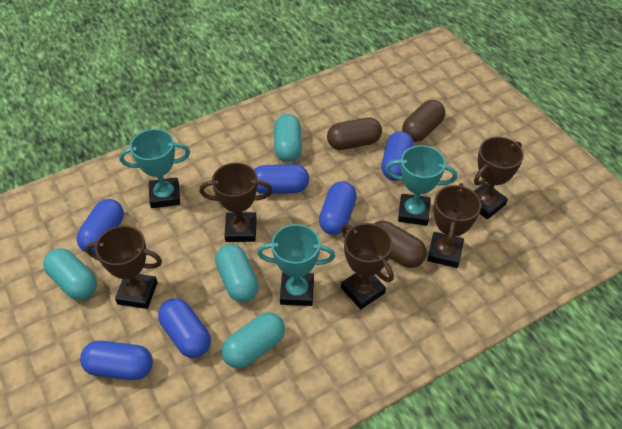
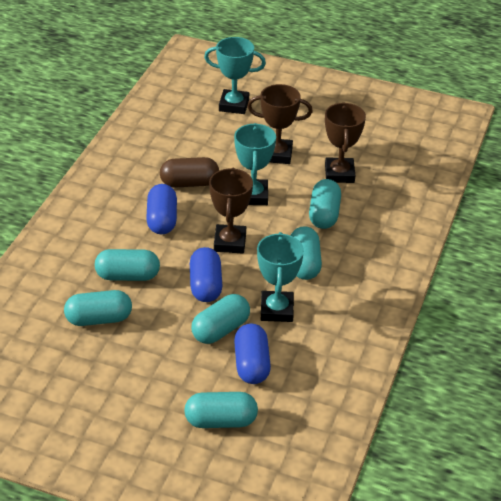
blue capsule: [77,199,124,253] [80,341,153,380] [158,298,211,358] [254,164,309,194] [319,181,357,235] [381,132,414,181] = 6 -> [146,184,177,234] [190,247,222,302] [234,323,271,384] = 3
brown capsule: [327,118,382,150] [374,221,427,268] [402,100,445,142] = 3 -> [160,157,219,188] = 1
brown trophy: [86,226,162,309] [200,163,273,242] [341,223,394,309] [427,183,481,268] [474,137,524,219] = 5 -> [209,168,253,253] [247,84,313,164] [325,102,366,183] = 3
turquoise capsule: [43,248,97,300] [215,244,259,302] [222,312,285,369] [274,114,302,162] = 4 -> [64,290,132,326] [95,249,160,281] [184,392,258,428] [191,294,250,344] [291,226,322,280] [309,179,341,229] = 6

